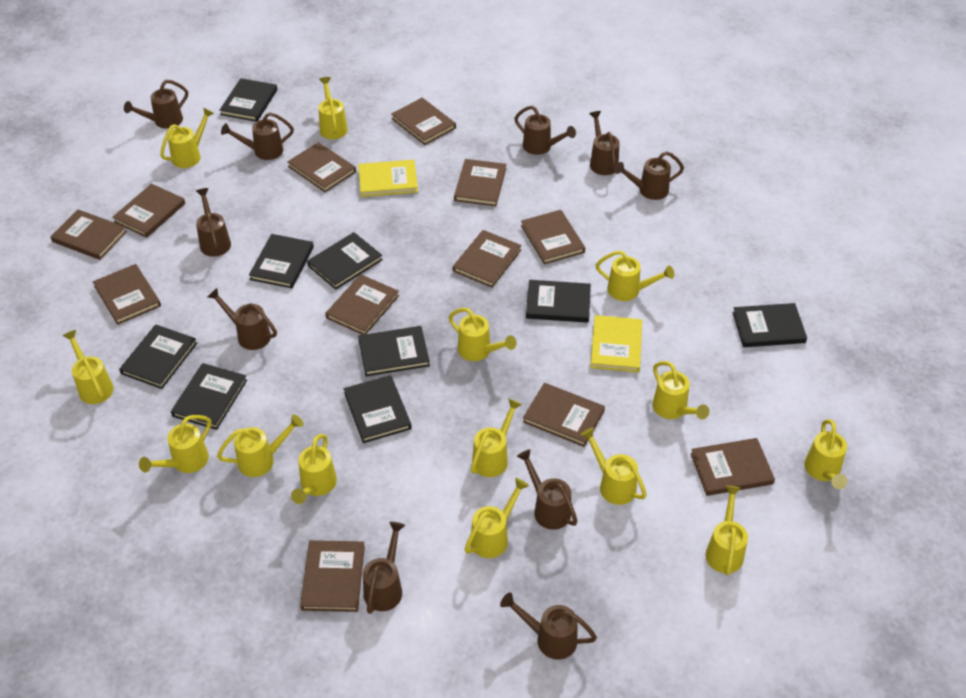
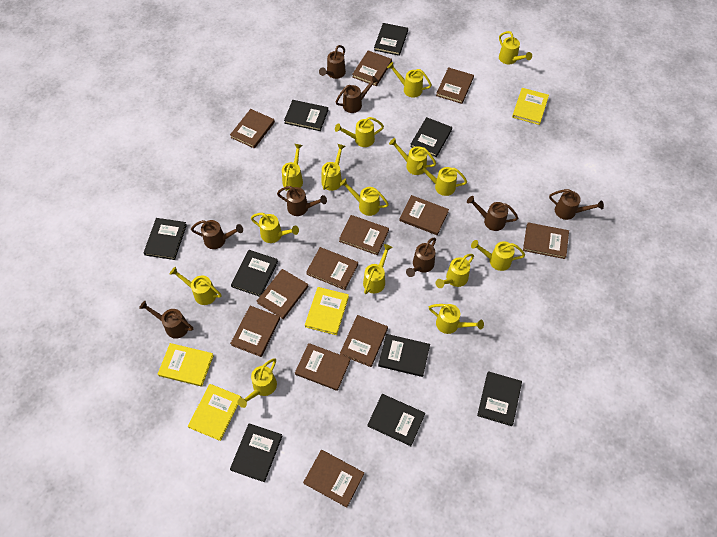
brown watering can: [124,80,188,129] [196,188,231,257] [208,288,277,350] [221,112,294,160] [363,522,405,614] [500,592,597,659] [514,106,576,155] [517,449,578,530] [589,111,619,175] [614,151,684,200] = 10 -> [139,301,193,339] [191,220,243,249] [277,186,327,216] [319,45,346,79] [336,76,378,113] [406,238,436,277] [467,196,518,231] [549,189,604,220] = 8
yellow book: [358,160,418,197] [590,315,642,372] = 2 -> [158,343,214,387] [188,384,241,441] [305,287,349,335] [512,88,549,125] = 4
yellow watering can: [62,330,114,404] [139,415,211,473] [160,107,214,168] [217,414,303,477] [291,434,337,504] [318,77,348,139] [448,308,517,361] [465,478,529,558] [471,399,522,477] [580,427,647,505] [596,250,674,301] [652,361,709,420] [705,486,748,576] [804,419,847,489] = 14 -> [170,267,222,305] [238,359,277,408] [251,213,299,243] [282,144,303,191] [321,144,345,191] [335,117,384,147] [340,178,389,216] [363,244,393,294] [387,62,432,97] [389,138,436,175] [417,162,467,196] [429,304,484,334] [436,254,474,288] [471,240,525,271] [499,31,532,64] = 15

